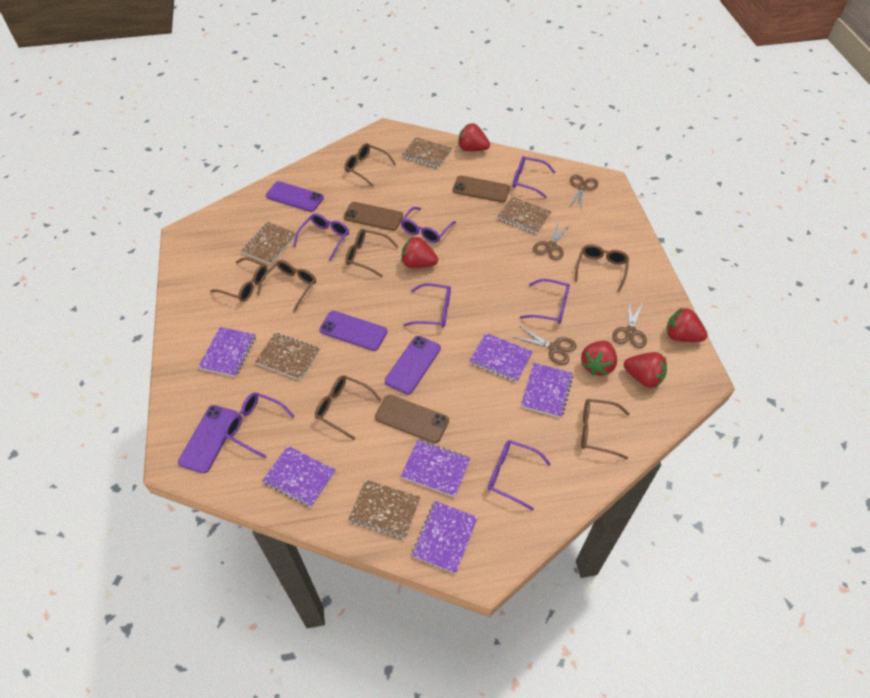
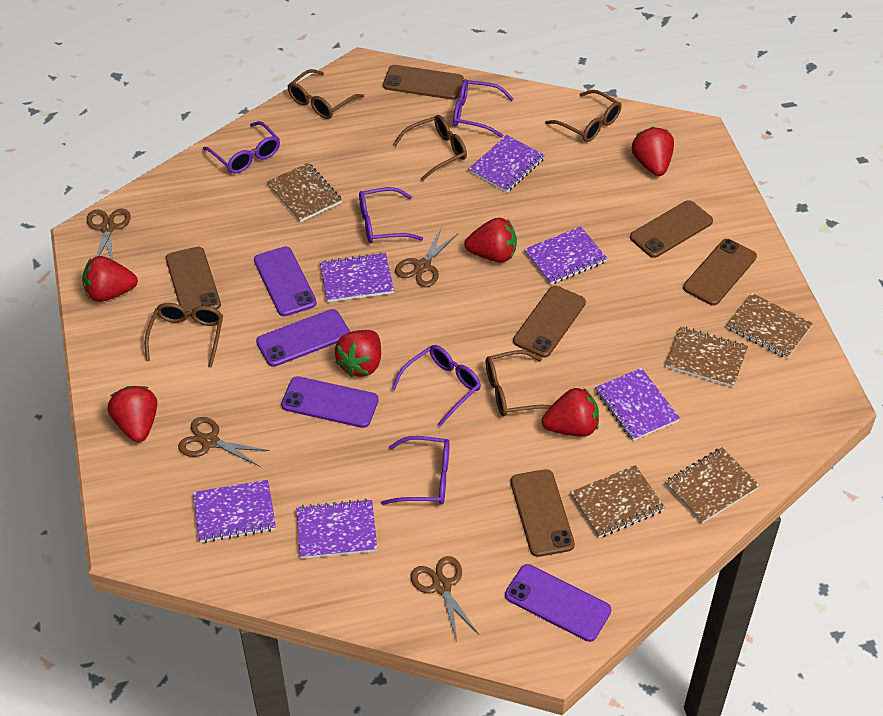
brown glasses: [210,257,268,302] [257,260,316,312] [315,375,382,440] [344,143,396,187] [345,229,398,277] [574,244,629,292] [581,399,630,459] = 7 -> [145,303,223,368] [287,69,364,119] [393,115,467,181] [486,350,552,416] [545,90,621,142] = 5
brown phone: [343,202,403,231] [375,395,449,443] [452,176,510,203] = 3 -> [166,247,221,316] [383,65,464,100] [510,469,575,557] [513,286,586,358] [630,200,713,258] [683,239,757,305] = 6
purple glasses: [224,392,295,458] [293,213,349,261] [401,207,456,243] [403,283,451,328] [488,440,551,511] [513,156,555,198] [520,279,570,324] = 7 -> [203,121,280,174] [359,187,423,243] [381,436,450,505] [391,345,481,427] [453,79,514,138] = 5
red strawberry: [402,237,438,268] [458,123,490,151] [581,341,617,376] [624,352,667,388] [667,307,708,342] = 5 -> [82,256,138,302] [108,386,157,442] [335,330,381,377] [464,218,517,263] [542,388,599,437] [632,127,674,176] = 6

